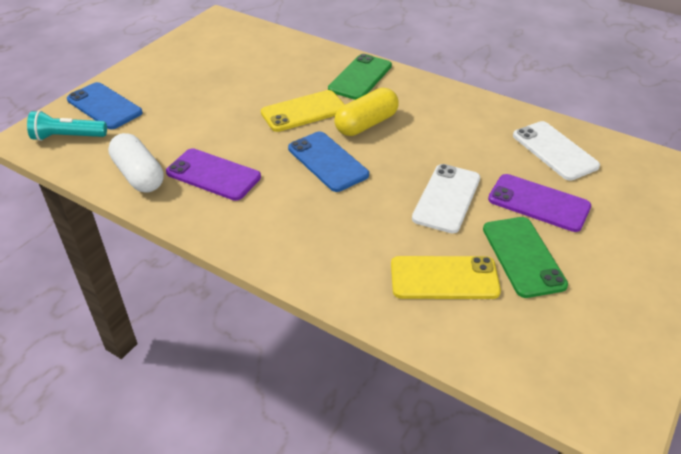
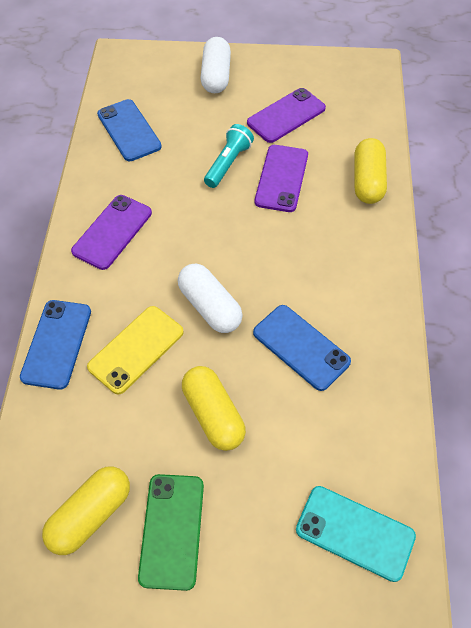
blue phone: [67,82,143,129] [288,131,369,192] = 2 -> [20,300,91,390] [97,99,162,161] [253,305,351,391] = 3
green phone: [328,54,392,100] [483,217,568,298] = 2 -> [138,474,204,591] = 1
purple phone: [166,148,261,201] [488,174,591,232] = 2 -> [71,195,152,270] [247,88,326,143] [255,145,308,212] = 3
turquoise phone: none = 0 -> [296,486,416,582] = 1
white capsule: [108,133,164,192] = 1 -> [178,264,242,333] [201,37,231,93] = 2
white phone: [412,164,480,233] [513,121,600,181] = 2 -> none = 0
yellow capsule: [334,88,399,136] = 1 -> [42,467,130,555] [182,366,246,451] [355,138,387,204] = 3
yellow phone: [261,90,345,132] [391,256,501,299] = 2 -> [87,306,184,395] = 1

